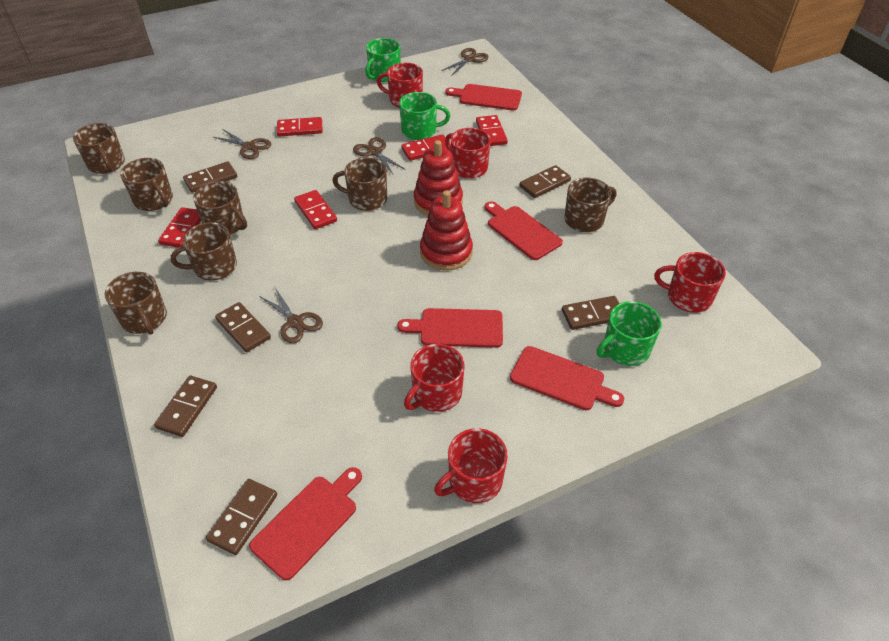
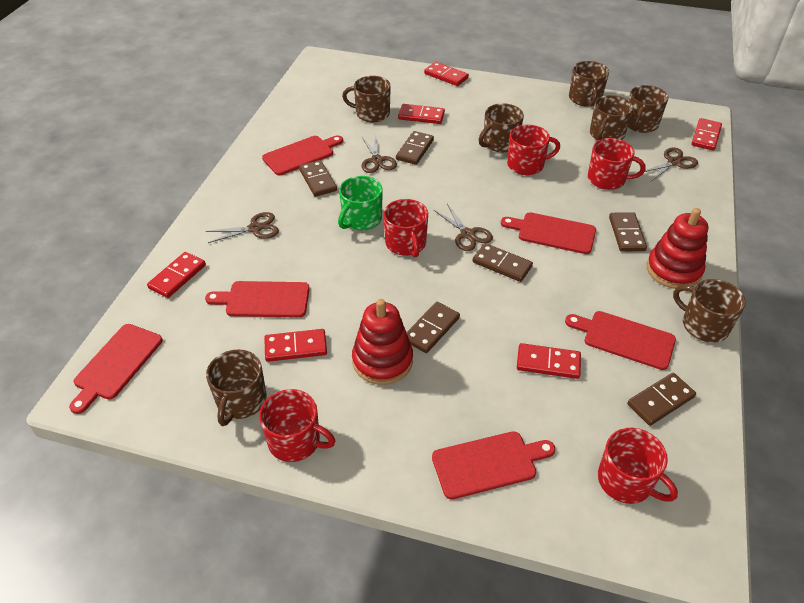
green mug: [365,38,401,82] [399,92,450,140] [597,301,662,366] = 3 -> [338,176,383,231] = 1
red cutting board: [249,467,362,580] [397,308,503,348] [445,84,522,110] [484,201,563,260] [510,346,624,410] = 5 -> [69,324,163,414] [205,281,310,318] [262,135,343,175] [432,431,555,499] [501,212,596,254] [565,311,676,370] = 6
red domino: [158,207,201,248] [277,117,323,136] [294,190,337,229] [401,134,451,161] [476,115,508,146] = 5 -> [147,252,206,298] [264,329,327,362] [398,104,445,124] [424,62,469,86] [517,343,581,379] [691,118,722,151] = 6

